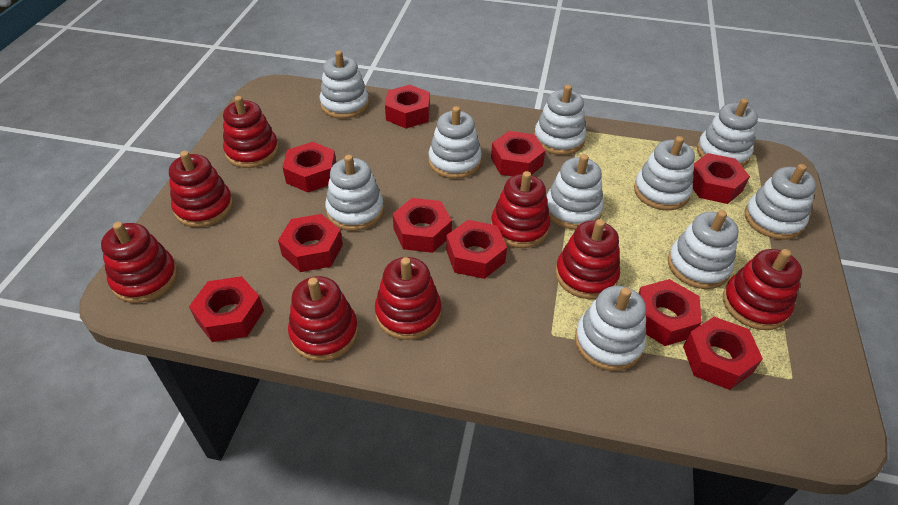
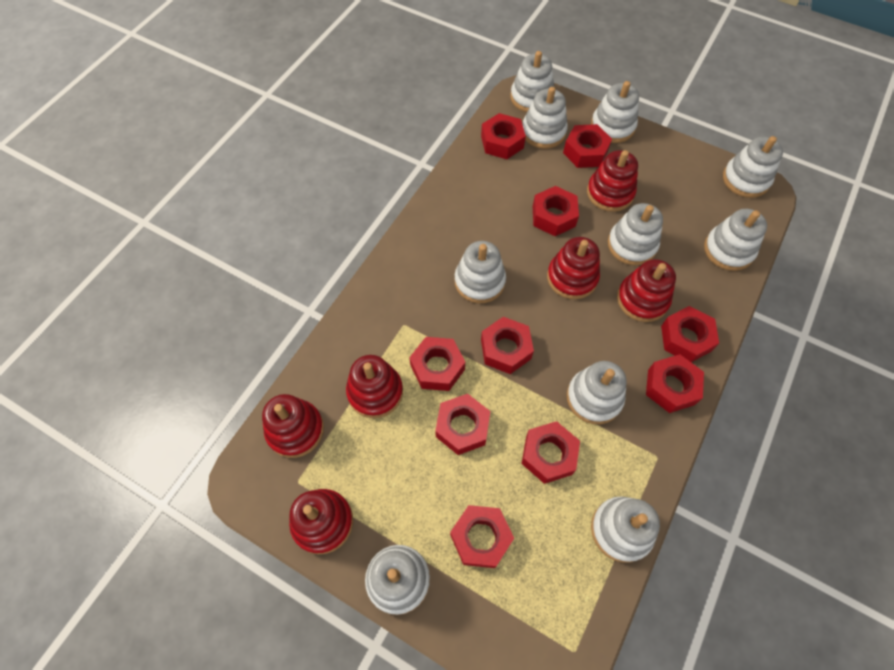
red stacking toy: [101,222,178,303] [169,151,233,227] [223,96,279,168] [288,276,358,361] [375,257,441,340] [491,171,550,248] [555,219,620,299] [723,249,802,330] = 8 -> [262,394,324,458] [289,489,353,554] [346,355,403,418] [547,237,600,299] [587,150,638,212] [617,259,676,322] = 6

